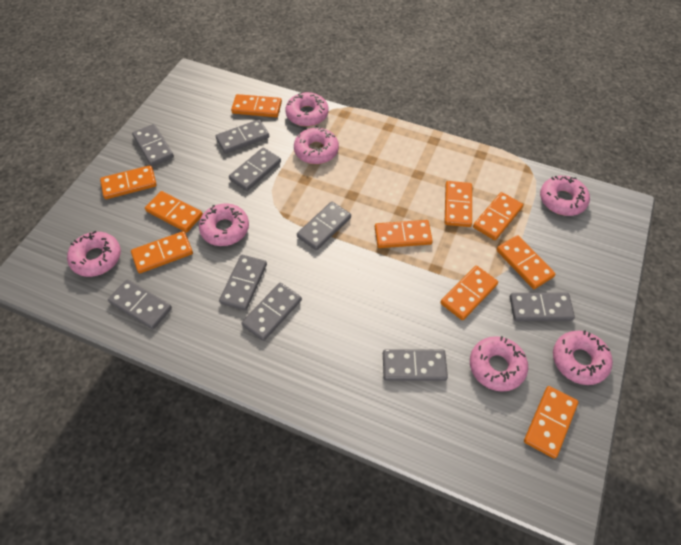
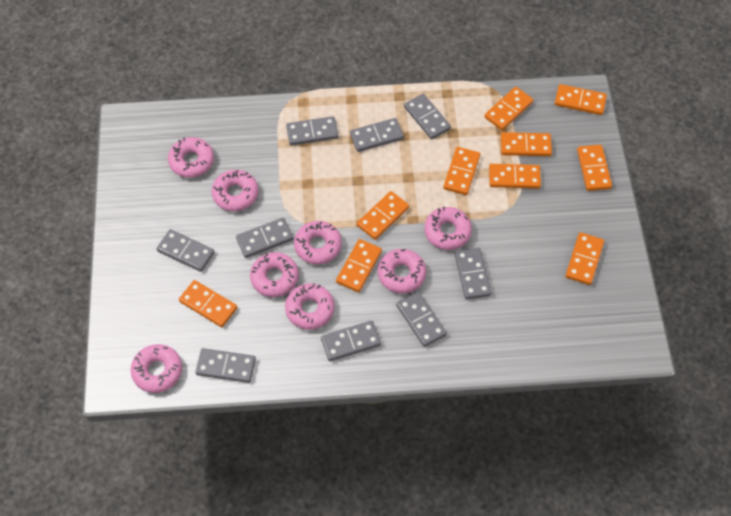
pink donut: [67,231,121,277] [199,203,249,246] [285,92,328,127] [294,126,339,164] [470,336,528,392] [540,176,590,216] [553,330,613,385] = 7 -> [131,344,182,393] [168,137,214,178] [212,170,258,211] [250,252,299,297] [285,283,334,330] [294,221,342,264] [378,249,426,293] [424,207,472,250] = 8

